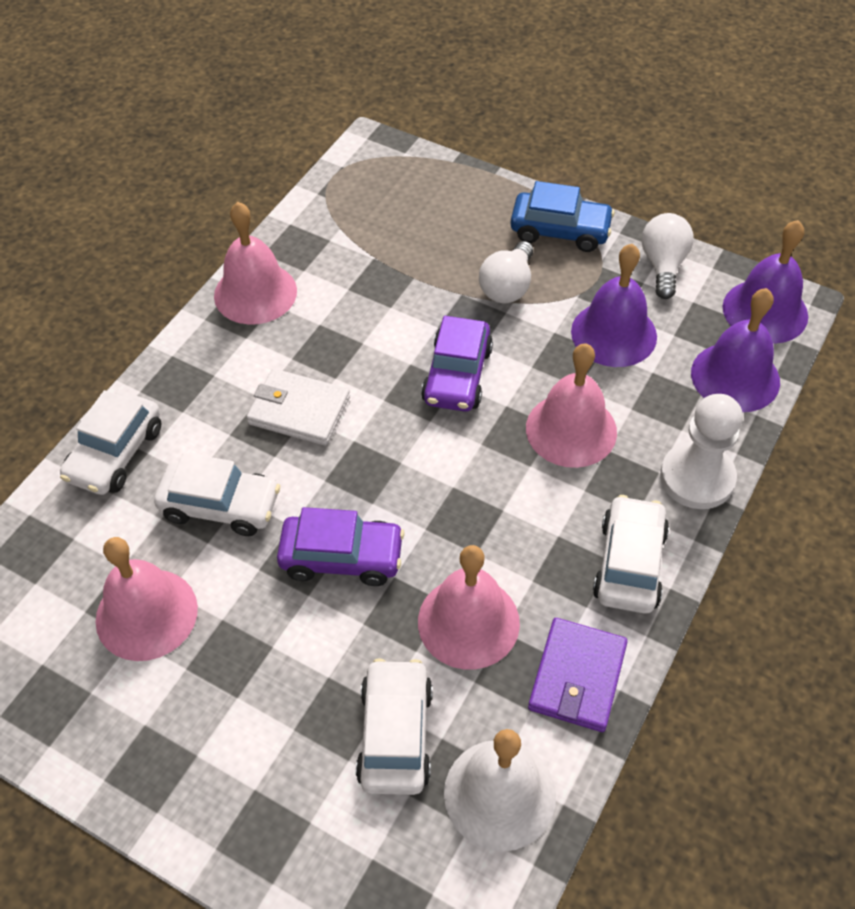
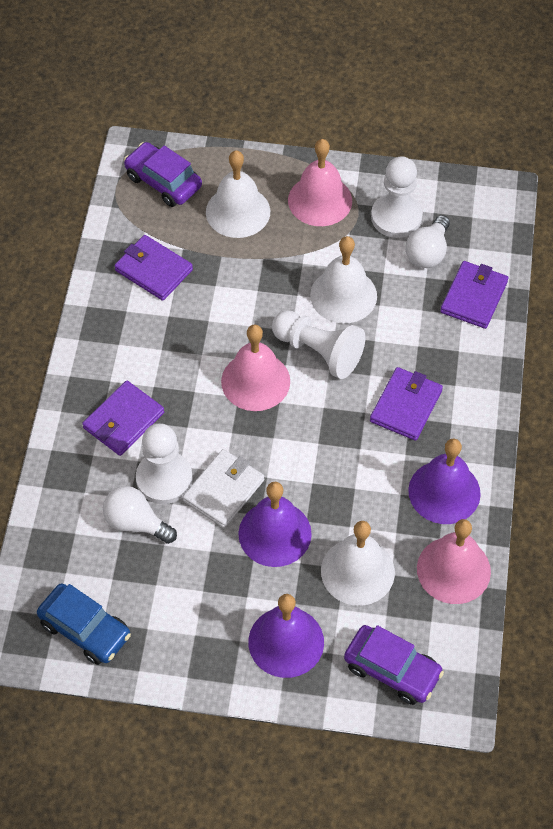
pink bell: [95,537,198,661] [214,202,297,325] [418,545,520,670] [526,343,617,468] = 4 -> [221,325,290,411] [288,139,352,226] [417,519,491,604] = 3
purple wallet: [528,618,628,732] = 1 -> [82,381,164,456] [114,235,193,301] [370,367,443,441] [440,261,508,329] = 4
white bell: [444,729,556,852] = 1 -> [206,150,270,238] [310,236,377,323] [321,521,395,606] = 3
white car: [60,390,161,495] [154,453,280,536] [356,658,433,795] [593,495,669,614] = 4 -> none = 0
white pawn: [660,394,743,509] = 1 -> [136,423,193,504] [272,310,366,379] [371,157,423,238] = 3

